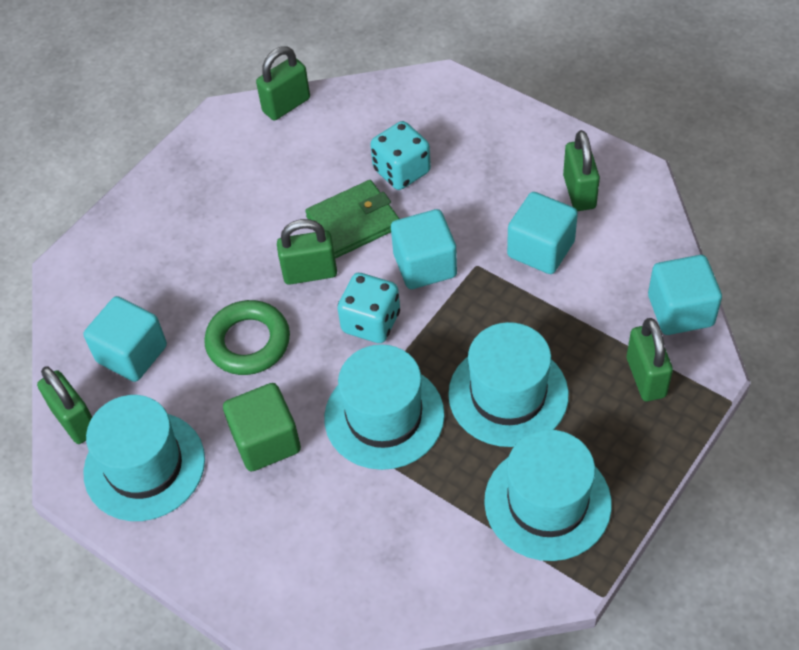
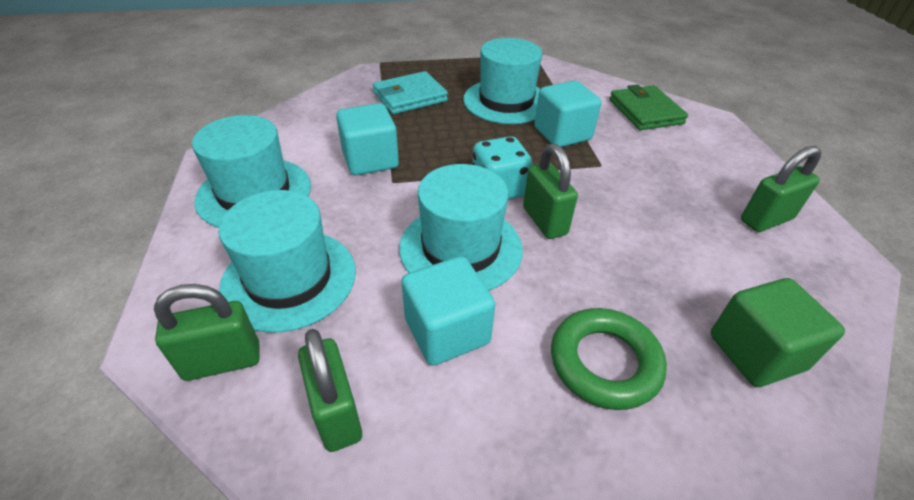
green padlock: [37,367,92,444] [256,46,310,121] [277,219,337,285] [563,130,600,211] [627,318,673,401] = 5 -> [154,284,260,381] [298,329,362,452] [523,144,578,239] [741,146,821,232] = 4
turquoise cube: [84,296,167,382] [391,209,457,289] [507,192,578,274] [648,255,722,335] = 4 -> [336,103,399,176] [401,256,495,366] [534,81,602,147] = 3
turquoise dice: [337,273,400,343] [370,121,431,190] = 2 -> [472,136,532,199] = 1
turquoise wallet: none = 0 -> [373,71,448,114] = 1

